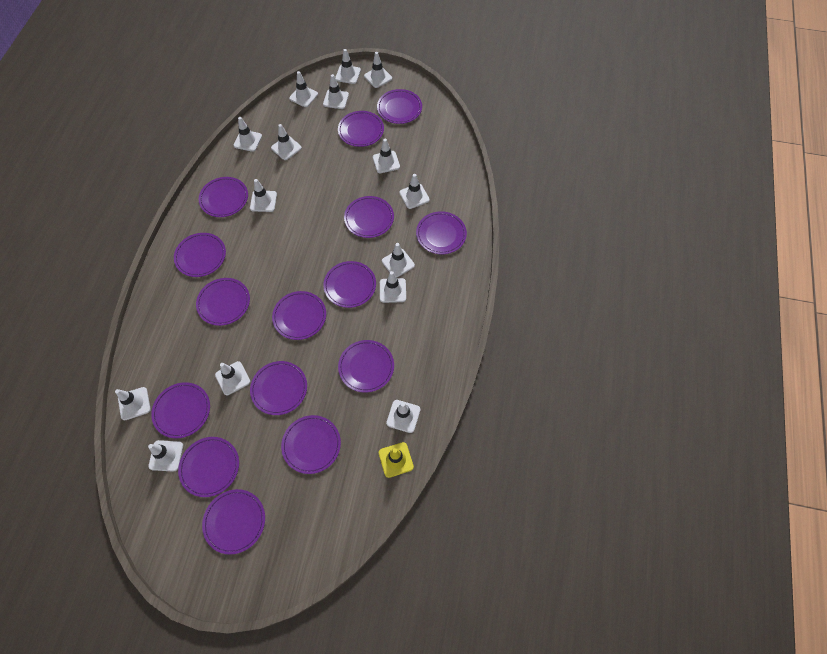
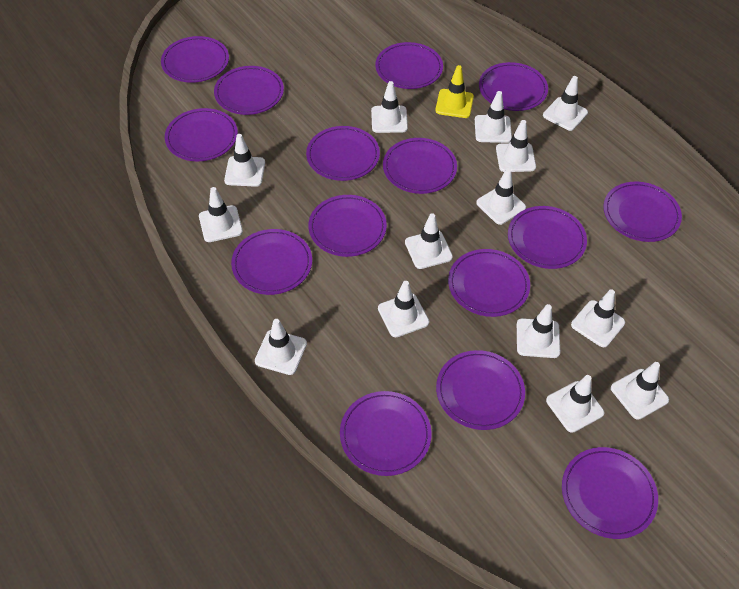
white traffic cone: [115,387,151,421] [148,440,183,472] [215,361,250,395] [234,117,262,152] [250,179,277,212] [271,124,302,160] [289,71,318,107] [323,74,349,109] [335,49,361,84] [364,52,392,88] [373,139,400,173] [380,271,406,303] [382,243,415,277] [386,400,420,433] [399,174,430,209] = 15 -> [199,187,243,242] [224,134,265,187] [255,319,307,375] [371,81,408,133] [378,281,429,337] [405,213,453,269] [475,91,512,143] [476,168,526,225] [496,120,536,172] [517,304,560,358] [543,76,588,131] [546,375,604,433] [571,289,625,347] [611,362,669,420] = 14

